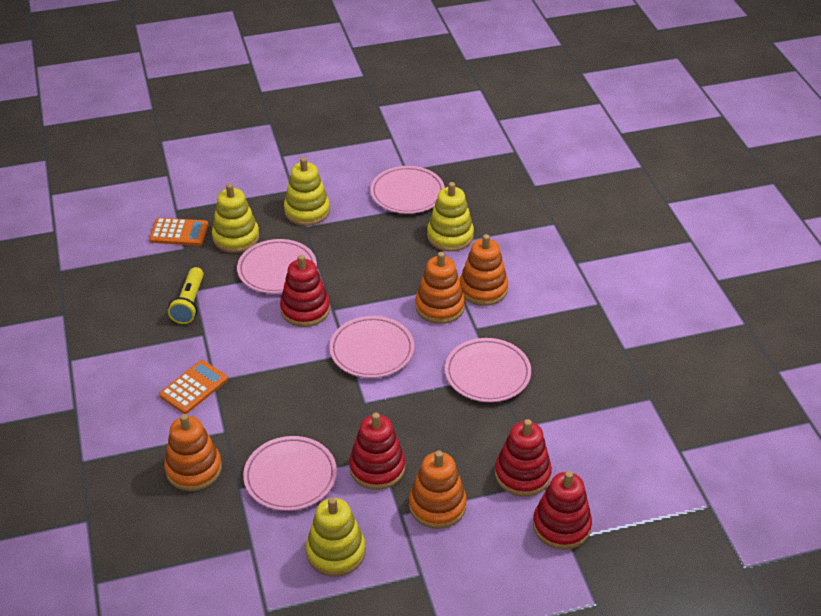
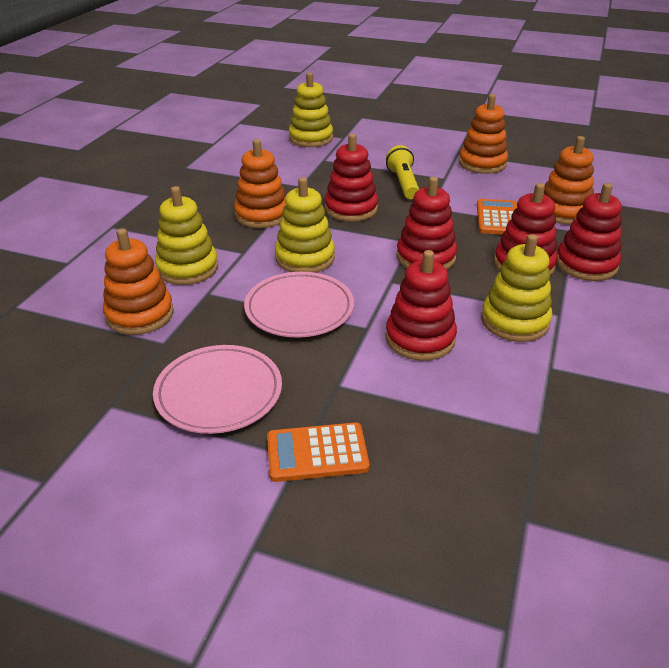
pink plate: [237,239,317,294] [243,436,337,511] [330,316,414,378] [370,166,445,214] [445,338,531,402] = 5 -> [153,345,282,434] [244,272,354,338] = 2
red stacking toy: [280,255,330,327] [349,413,405,490] [495,419,552,497] [533,471,592,550] = 4 -> [325,134,378,222] [385,250,457,361] [396,177,457,269] [494,183,558,276] [556,183,622,281] = 5

